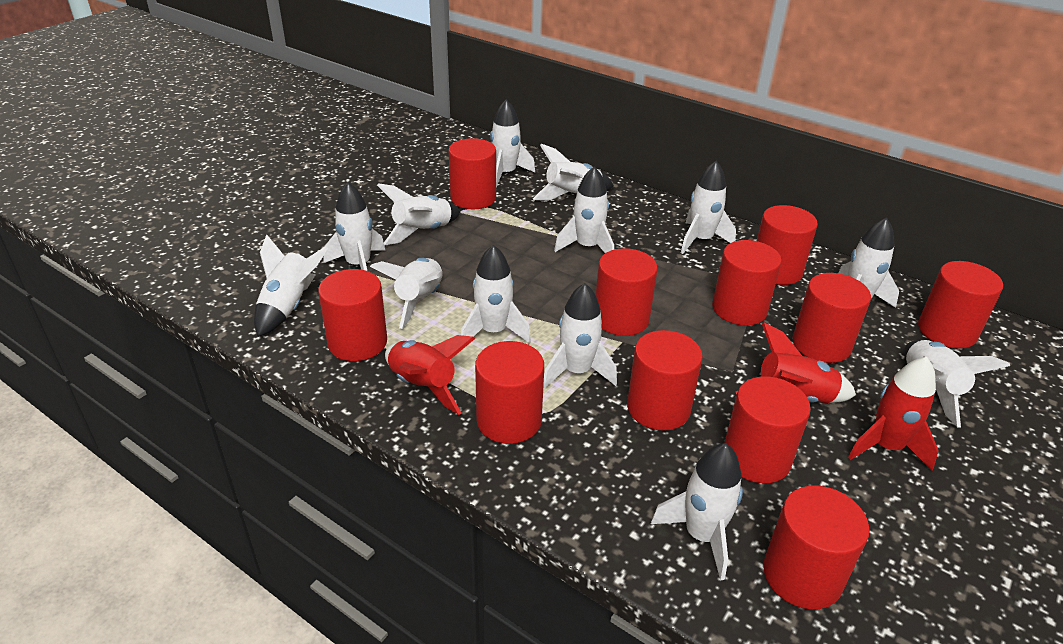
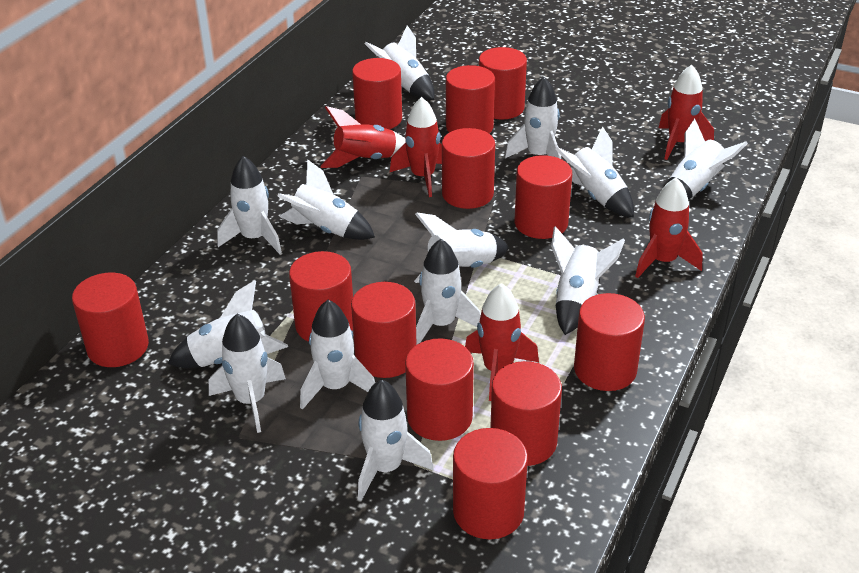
red cylinder: [318,269,387,361] [448,138,496,209] [475,341,544,444] [596,248,658,336] [627,330,703,431] [712,240,782,326] [724,376,811,483] [757,205,818,285] [763,485,870,610] [793,273,871,363] [918,261,1003,348] = 11 -> [72,273,149,367] [289,251,353,342] [351,282,417,378] [352,58,402,129] [405,338,474,441] [442,128,495,209] [446,65,495,134] [453,428,528,539] [479,47,527,120] [490,361,562,466] [514,155,572,239] [574,293,645,391] = 12
red rocket: [385,335,475,415] [736,322,856,403] [848,357,939,471] = 3 -> [320,106,406,168] [390,97,442,197] [465,283,539,401] [635,178,702,278] [659,65,714,160] = 5

